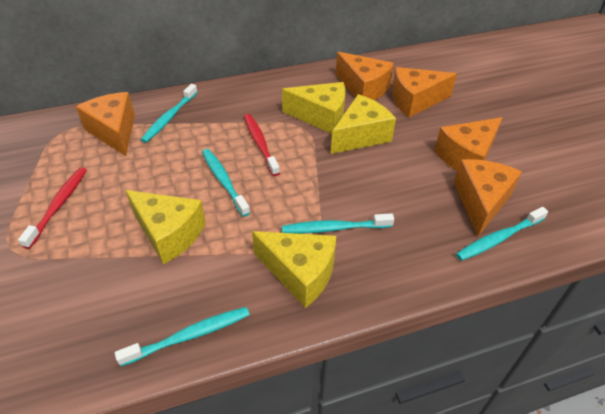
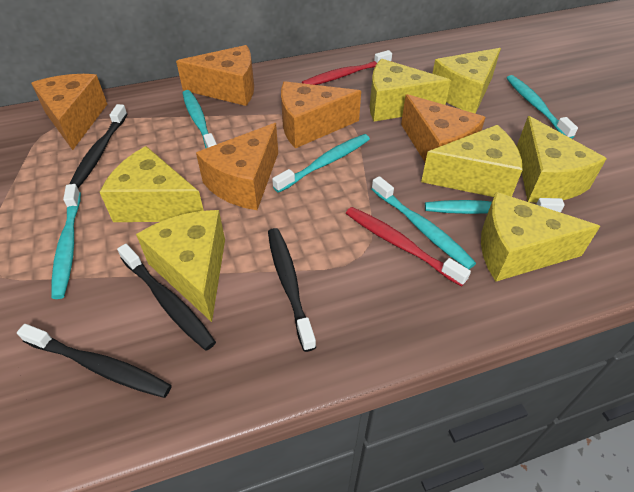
black toothbrush: none = 0 -> [17,324,172,398] [70,104,127,188] [117,244,216,351] [268,228,316,352] = 4
turquoise toothbrush: [115,307,250,366] [141,84,197,143] [202,149,250,217] [282,213,394,234] [456,207,548,261] = 5 -> [51,184,81,299] [182,90,217,148] [272,134,370,193] [372,176,476,269] [425,198,565,214] [507,75,578,139] = 6
yellow cheese: [125,190,206,264] [252,231,336,308] [282,82,345,134] [331,94,396,154] = 4 -> [100,146,204,222] [136,210,225,322] [370,59,451,122] [421,125,522,197] [432,48,501,114] [481,192,600,281] [517,116,607,203] = 7

